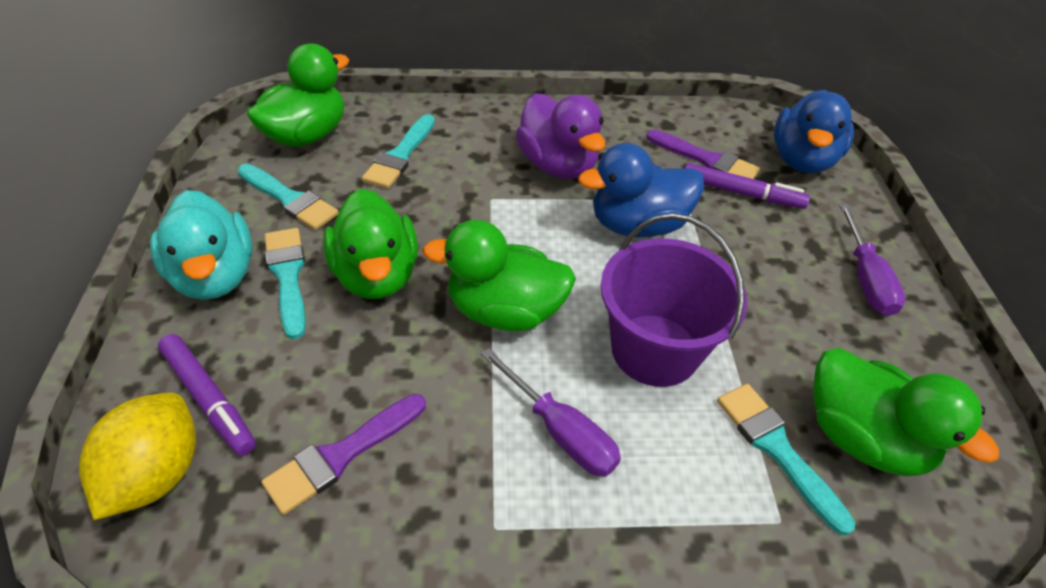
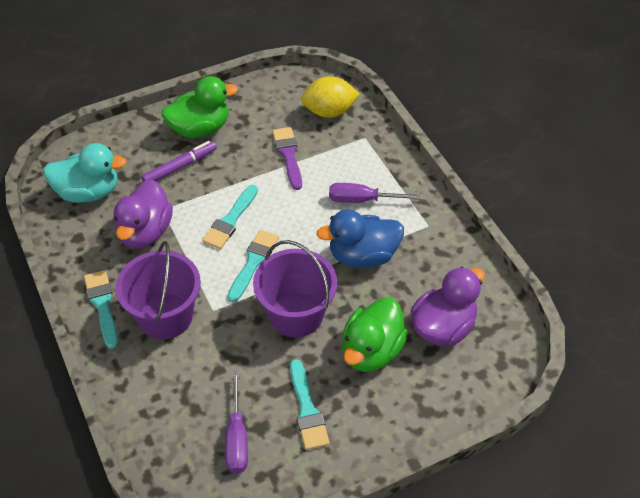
blue duck: [578,143,704,237] [774,90,854,174] = 2 -> [316,209,404,268] = 1
green duck: [247,44,349,147] [323,189,418,299] [422,220,576,332] [813,348,999,476] = 4 -> [161,76,238,138] [342,297,408,372] = 2
purple brush: [261,394,426,515] [646,130,760,179] = 2 -> [272,127,302,190] = 1
purple bucket: [600,213,747,387] = 1 -> [116,241,201,339] [253,240,337,338] = 2
purple duck: [515,93,606,179] = 1 -> [114,179,173,248] [411,267,485,345] = 2
purple marker: [158,334,256,456] [685,163,810,209] = 2 -> [141,141,217,182] = 1

